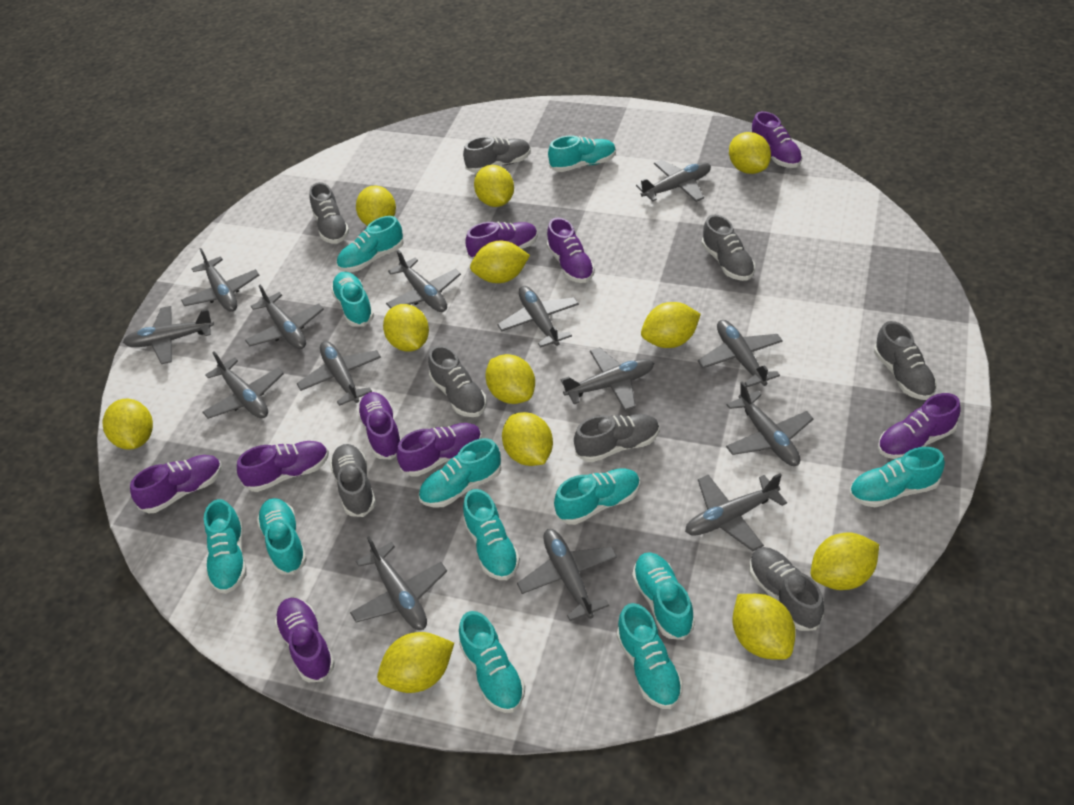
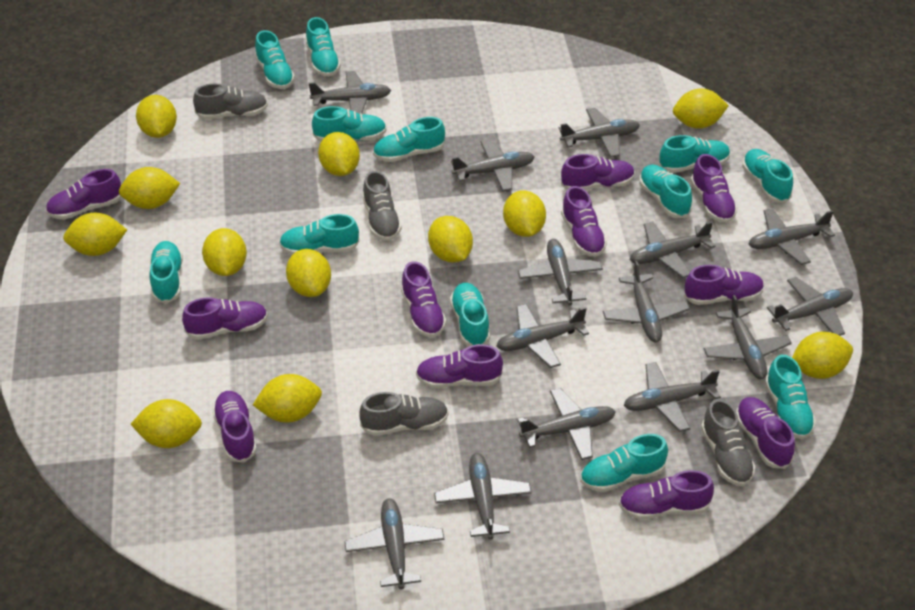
grey shoe: [309,182,350,244] [330,444,376,517] [428,345,487,417] [463,136,531,173] [574,414,659,462] [702,215,755,281] [749,547,824,631] [874,321,937,400] = 8 -> [193,84,268,119] [359,392,448,436] [363,171,402,241] [701,399,756,486] = 4
purple shoe: [130,455,222,513] [237,441,329,492] [274,598,335,682] [357,392,401,459] [397,423,482,476] [465,222,538,260] [547,217,595,283] [752,111,803,168] [878,393,961,459] = 9 -> [46,169,121,220] [182,297,268,340] [212,391,257,463] [401,261,446,338] [416,344,503,388] [561,154,635,190] [561,186,607,257] [619,470,714,520] [684,265,764,305] [691,154,737,223] [736,397,795,469] = 11

